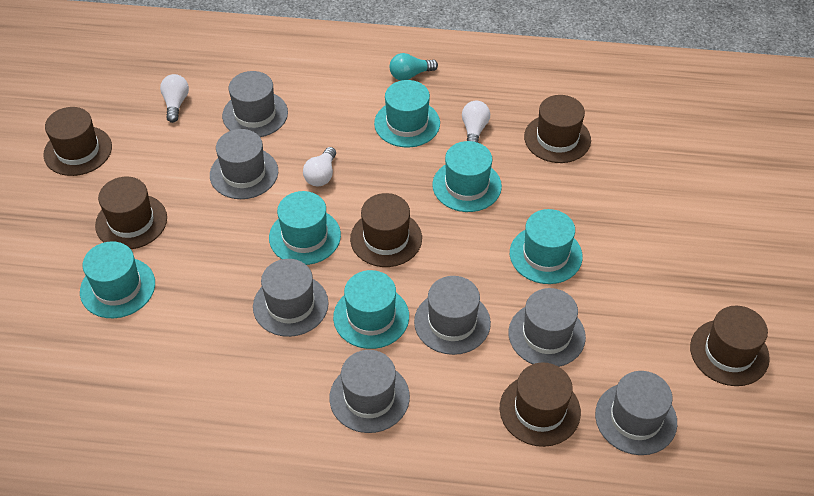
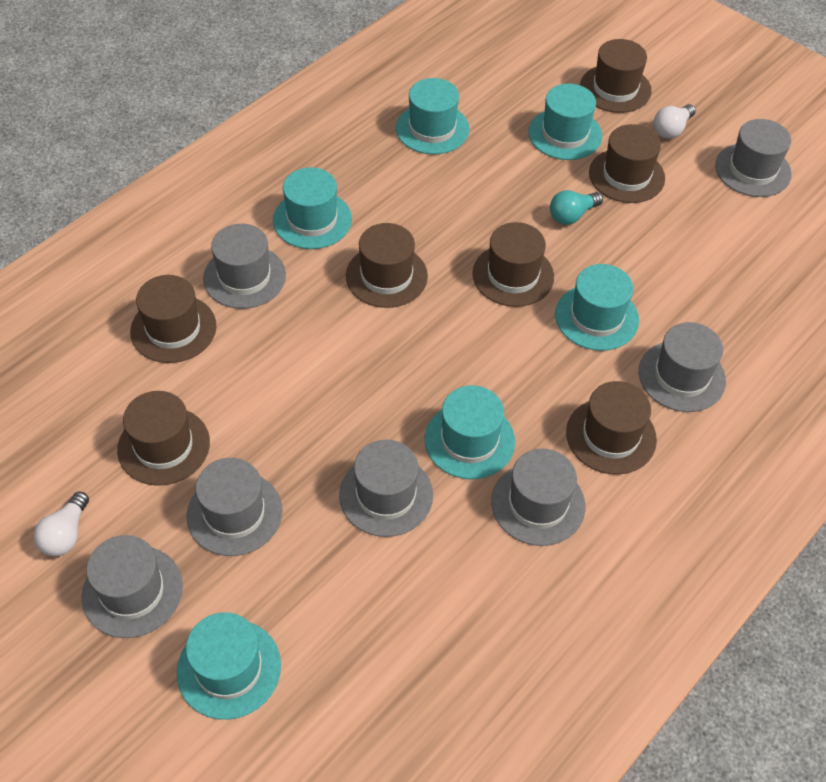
brown hat: [43,107,112,176] [95,177,167,249] [350,193,422,267] [500,362,581,447] [524,95,591,163] [690,306,770,386] = 6 -> [117,391,210,486] [130,275,216,363] [346,223,428,308] [472,222,554,307] [566,381,657,475] [580,39,652,113] [589,124,665,203] = 7
white light bulb: [160,74,189,123] [303,147,336,186] [462,101,490,143] = 3 -> [34,491,89,556] [653,104,696,139] = 2

